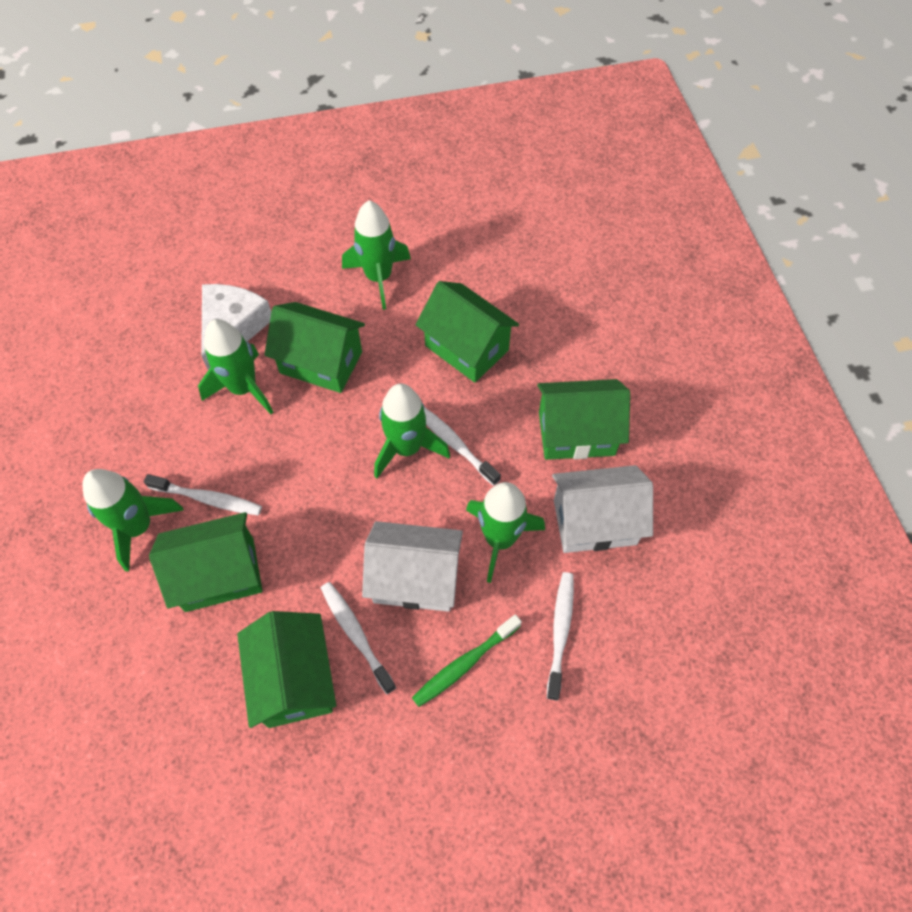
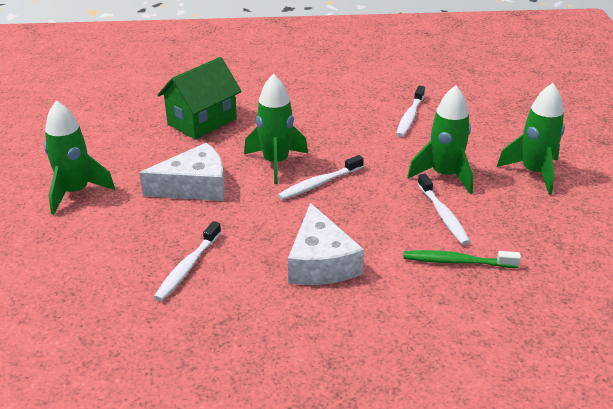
green house: [149,512,262,612] [237,611,336,728] [264,302,365,393] [416,281,519,383] [537,379,630,460] = 5 -> [157,57,242,140] = 1
green rocket: [83,469,184,571] [198,319,273,414] [342,200,411,310] [374,383,450,478] [466,482,545,583] = 5 -> [44,100,115,215] [244,74,308,184] [407,85,473,194] [497,83,565,195] = 4
white cheese: [201,284,271,370] = 1 -> [140,143,225,201] [288,203,364,285] = 2
white house: [362,521,463,612] [552,465,653,553] = 2 -> none = 0

